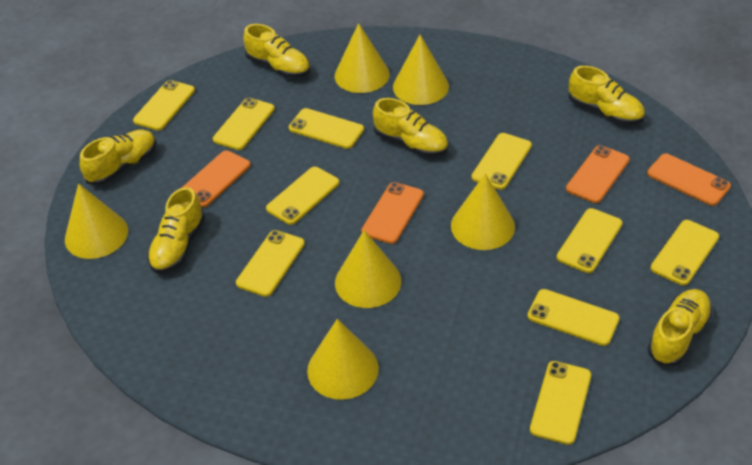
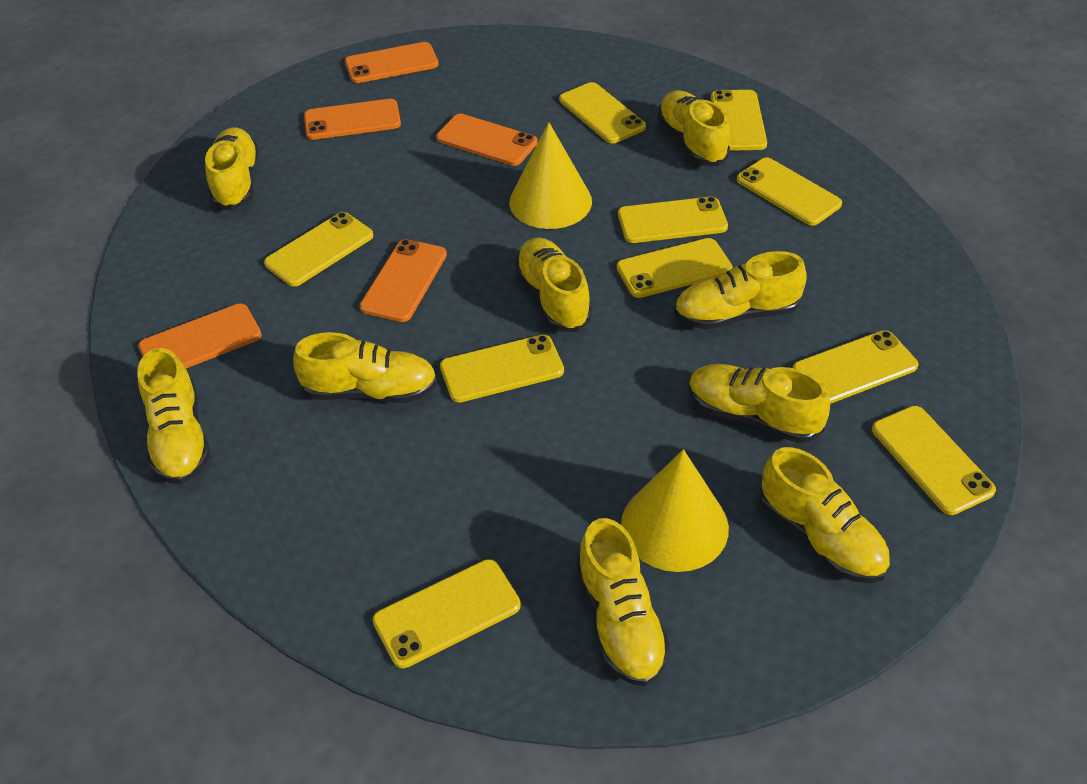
orange phone: [182,150,251,207] [361,182,424,244] [566,145,630,203] [647,154,731,206] = 4 -> [138,304,262,368] [304,99,401,140] [345,42,439,83] [360,239,447,322] [436,114,538,166] = 5
yellow cone: [65,183,128,259] [307,319,379,400] [335,23,390,93] [335,230,401,308] [393,35,449,105] [451,173,515,250] = 6 -> [509,122,592,229] [621,449,729,572] = 2
yellow shoe: [80,130,157,185] [147,187,205,273] [244,24,310,78] [373,98,448,157] [569,66,645,125] [648,289,712,366] = 6 -> [137,348,210,484] [205,127,259,210] [293,332,437,403] [515,238,592,332] [577,518,670,686] [657,90,730,166] [674,251,807,330] [689,364,830,443] [759,447,890,583] = 9

